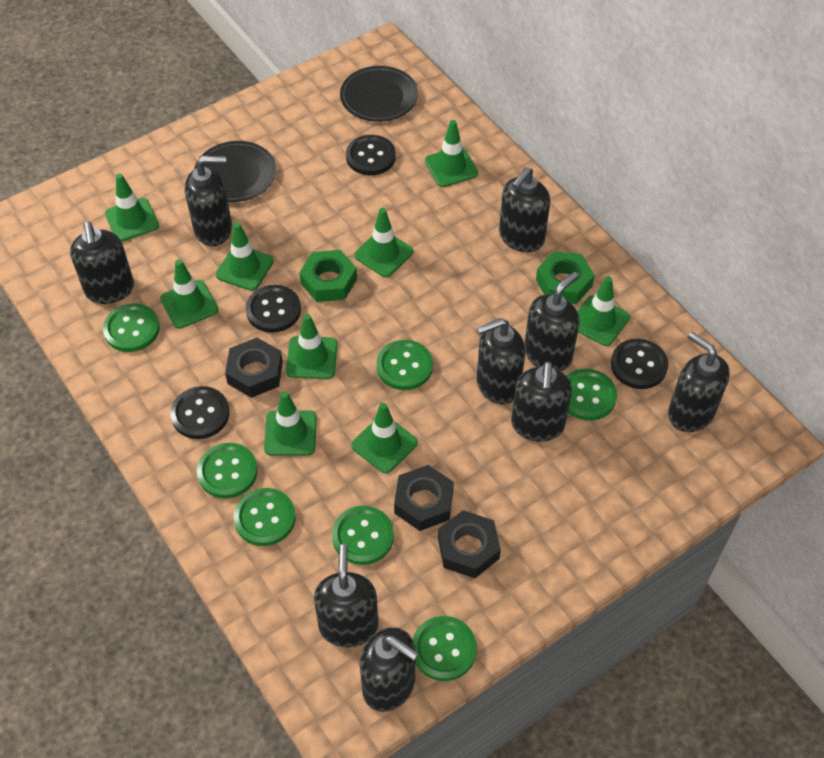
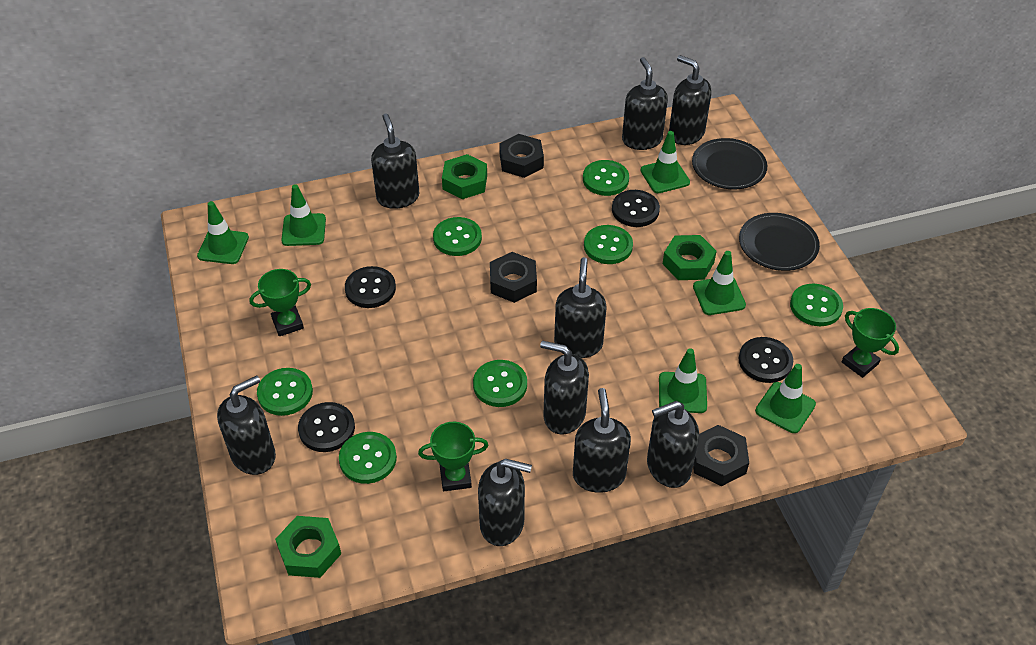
green nut: [299,250,357,302] [536,251,595,304] = 2 -> [275,516,341,578] [442,154,487,199] [663,235,717,280] = 3
green traffic cone: [105,174,159,241] [160,259,218,329] [216,222,274,291] [264,391,317,456] [286,314,338,379] [351,403,418,473] [354,208,413,277] [425,120,478,187] [577,276,630,346] = 9 -> [197,201,249,264] [281,184,326,246] [640,131,690,193] [659,348,707,413] [693,251,746,315] [755,364,816,433] = 6
green trophy: none = 0 -> [250,269,311,336] [418,422,489,491] [842,308,899,378] = 3

